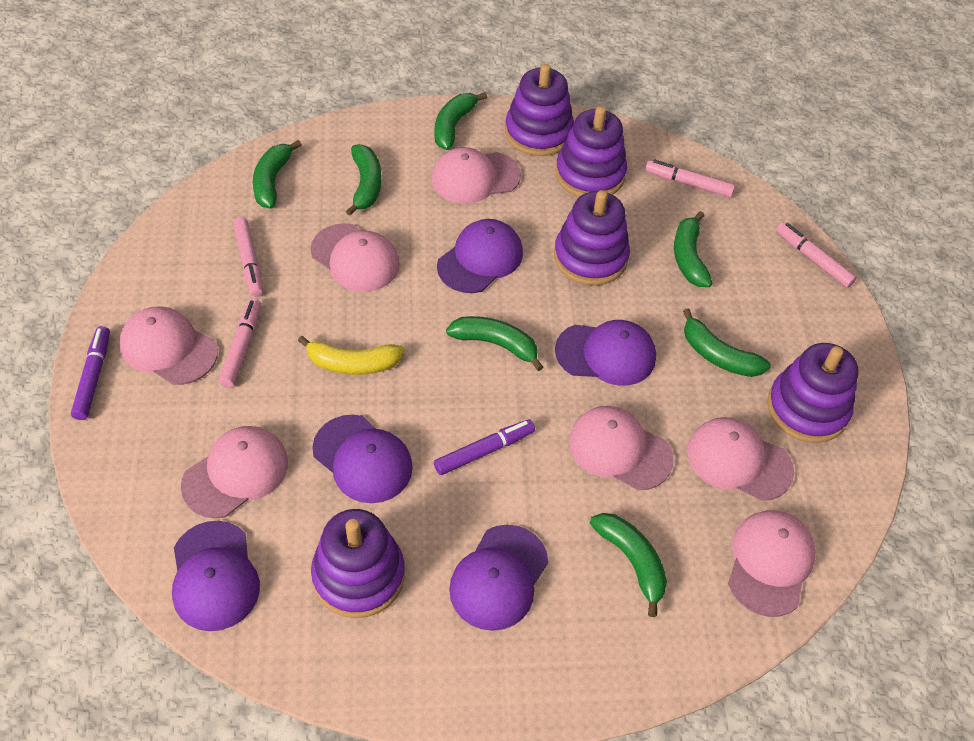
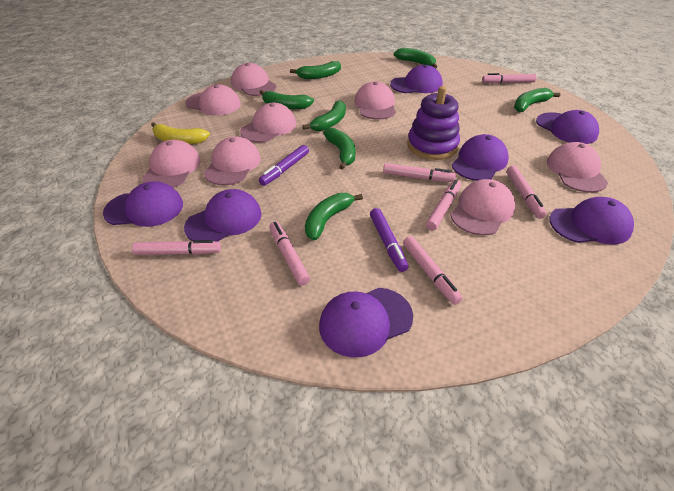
pink cap: [119,306,218,385] [181,426,288,518] [310,223,400,292] [431,147,521,204] [569,406,674,490] [687,417,794,501] [728,510,816,617] = 7 -> [142,140,201,188] [186,85,241,116] [204,136,261,186] [231,63,276,96] [240,103,296,143] [354,82,396,120] [450,179,515,235] [547,142,608,193] = 8
pink marker: [219,299,261,388] [233,217,263,297] [645,160,735,197] [776,222,857,288] = 4 -> [132,240,221,255] [269,221,310,285] [383,163,456,182] [403,236,462,305] [426,179,461,231] [482,73,537,84] [507,166,546,219] = 7
purple cap: [172,521,260,631] [312,415,413,503] [437,219,523,293] [449,525,548,631] [555,320,656,386] = 5 -> [103,181,183,227] [184,189,262,242] [319,288,413,358] [390,65,442,93] [452,134,509,181] [536,110,599,144] [549,197,634,244] = 7
purple stacking toy: [311,509,405,618] [505,64,574,156] [554,190,630,286] [556,106,627,197] [767,343,858,443] = 5 -> [407,86,460,160] = 1

